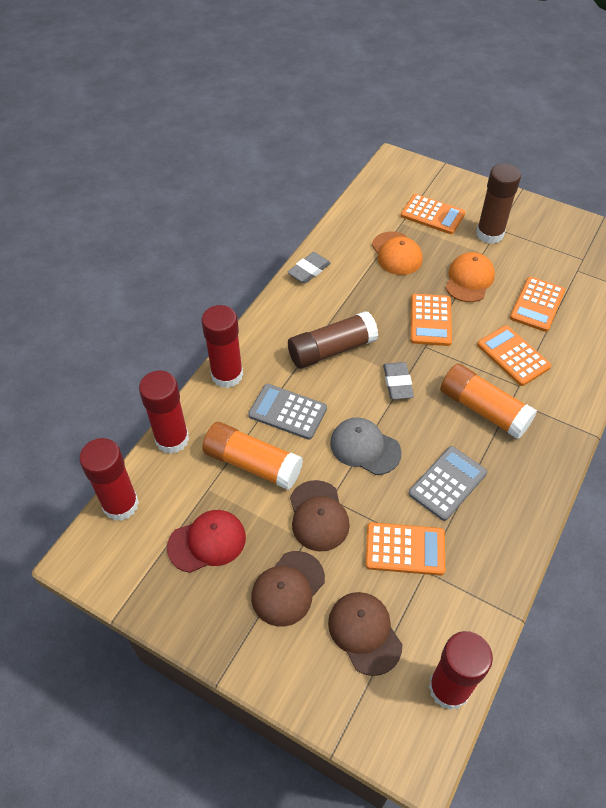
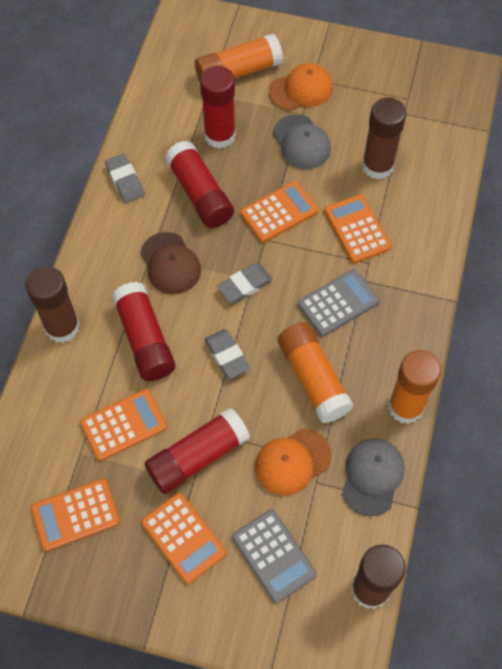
brown cap: [251,551,325,626] [290,480,350,551] [328,592,402,676] = 3 -> [140,232,201,294] = 1
brown glue stick: [288,311,378,369] [476,163,521,244] = 2 -> [26,266,80,343] [351,544,406,609] [362,98,406,180] = 3
grey cap: [330,417,402,475] = 1 -> [273,114,331,169] [342,438,405,516] = 2
grey eraser: [288,252,331,283] [383,362,414,400] = 2 -> [105,153,145,203] [205,329,250,379] [217,263,273,303] = 3
orange glue stick: [202,422,303,490] [440,364,537,439] = 2 -> [195,34,283,82] [277,322,353,423] [388,350,441,424] = 3
red cap: [167,510,246,573] = 1 -> none = 0

